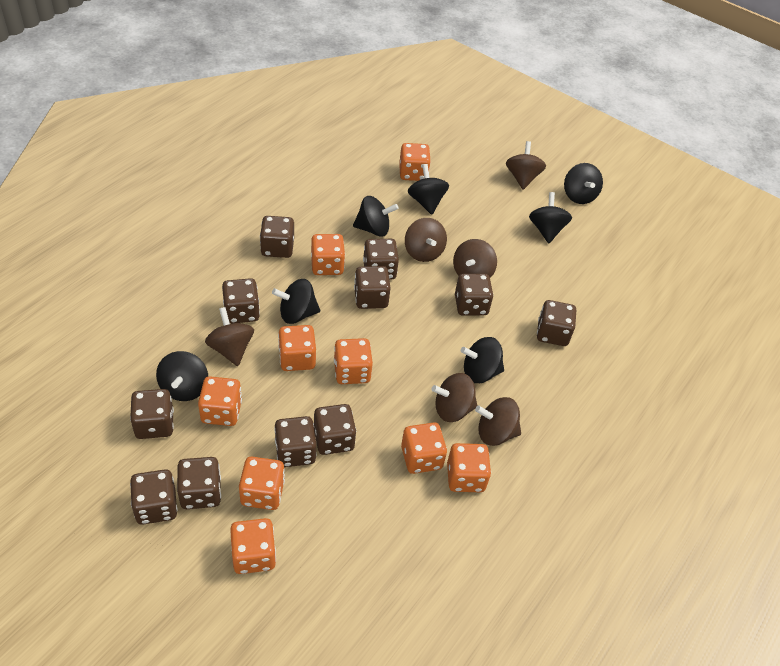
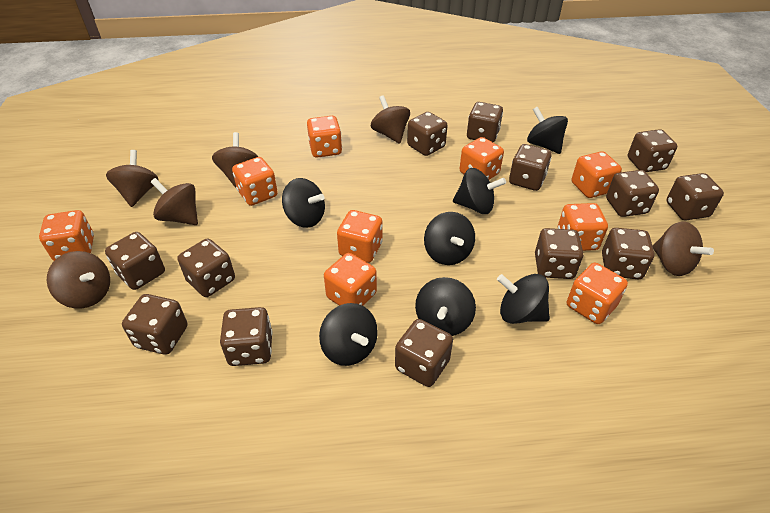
brown dice: [130,389,174,439] [130,469,177,525] [177,457,221,509] [222,278,260,324] [260,216,294,258] [274,416,316,467] [314,404,356,455] [354,266,391,309] [363,239,399,280] [455,274,493,316] [537,300,576,346] = 11 -> [105,232,165,290] [122,294,187,355] [177,238,235,297] [220,307,273,366] [395,319,453,387] [407,112,448,156] [467,102,503,143] [509,144,552,191] [535,228,583,279] [602,228,655,279] [606,170,659,217] [628,129,677,172] [666,173,724,220] = 13

